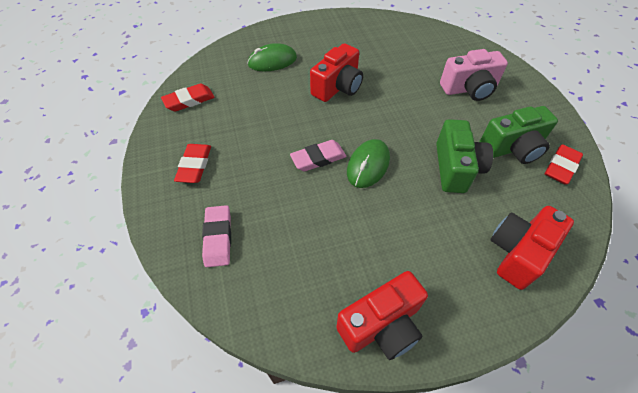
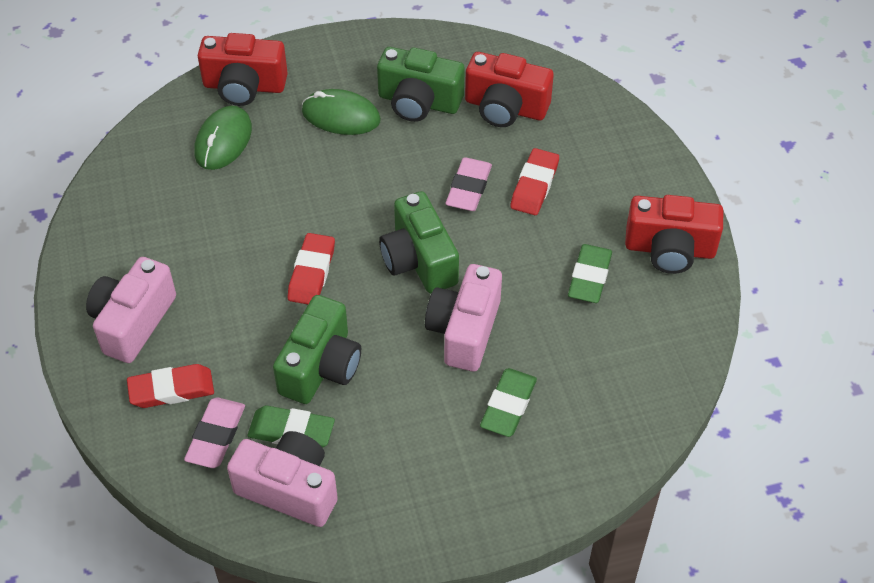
green camera: [436,119,493,193] [479,106,558,164] = 2 -> [273,295,361,404] [377,47,465,122] [379,191,459,293] = 3
green eraser: none = 0 -> [247,406,335,448] [480,368,537,437] [568,244,612,303] = 3
pink camera: [440,49,508,101] = 1 -> [86,257,176,363] [227,431,338,527] [425,264,502,372] = 3

